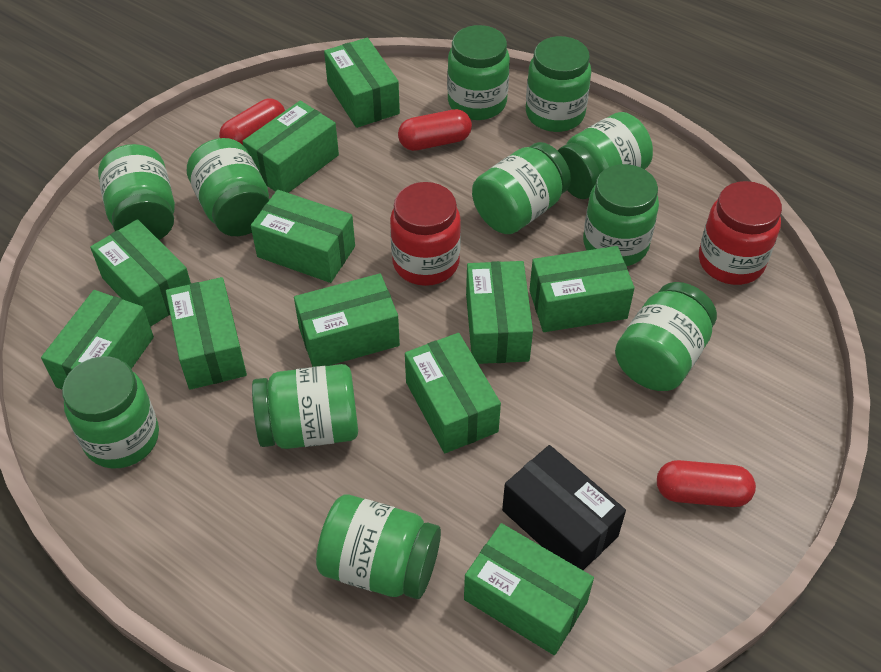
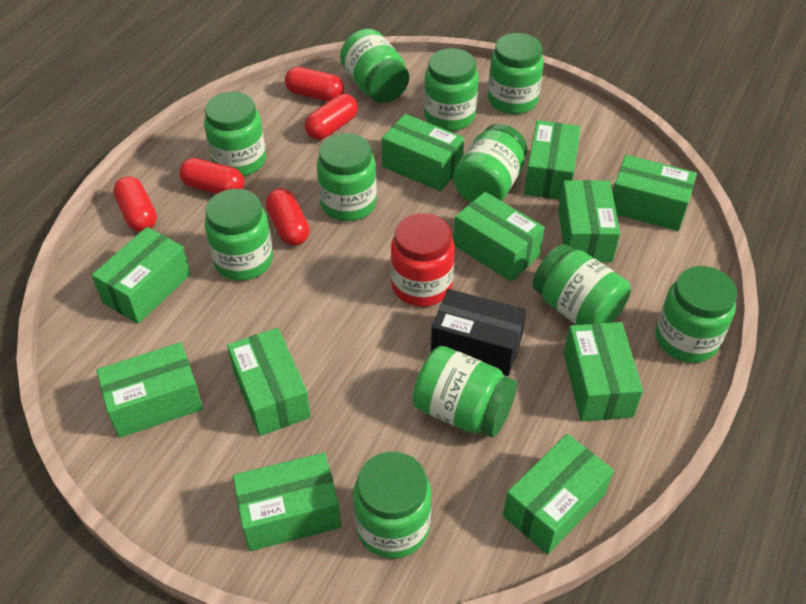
red capsule: [219,99,285,145] [398,109,472,151] [657,460,756,507] = 3 -> [113,176,157,232] [179,158,244,194] [266,188,310,246] [285,67,344,102] [305,94,358,140] = 5
red jar: [390,182,461,286] [699,181,782,285] = 2 -> [391,213,455,307] = 1

